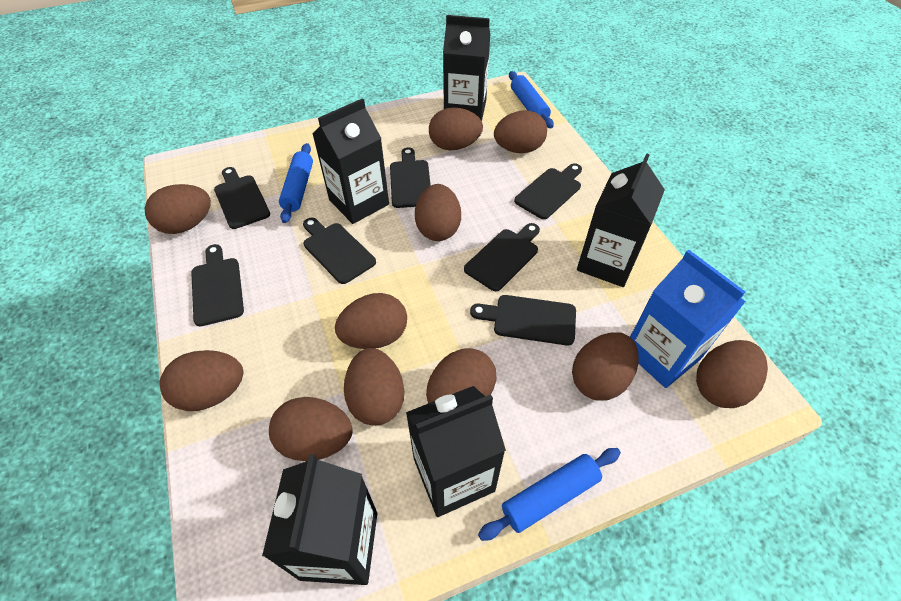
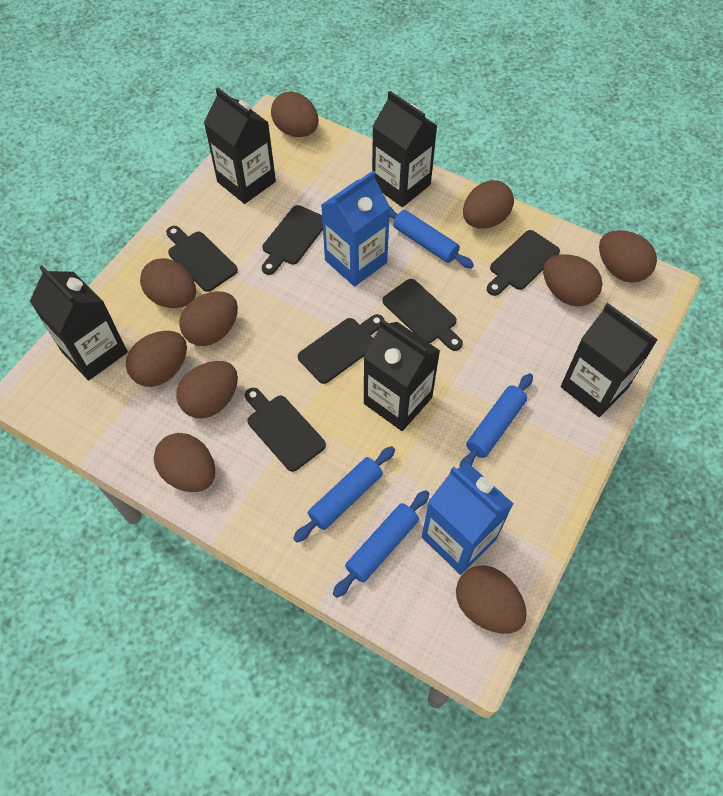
black cutting board: [191,244,244,327] [214,167,270,229] [303,218,376,284] [390,148,431,208] [464,223,540,291] [470,295,576,346] [514,163,582,219] = 7 -> [166,226,238,292] [245,388,326,472] [262,205,323,275] [298,314,385,384] [383,279,463,351] [487,230,560,296] = 6
blue carton: [630,250,746,388] = 1 -> [321,171,390,287] [422,464,514,575] = 2
blue rolling pin: [279,143,313,223] [478,448,621,541] [509,71,554,128] = 3 -> [293,446,395,542] [333,490,430,598] [389,207,474,268] [459,373,533,468] = 4
brown egg: [145,184,211,234] [160,350,243,411] [269,397,353,461] [335,293,407,349] [344,348,404,426] [415,184,461,241] [426,348,497,403] [429,108,483,150] [494,110,547,153] [572,332,638,401] [696,340,768,408] = 11 -> [126,331,187,387] [140,258,196,308] [154,433,215,492] [176,361,238,419] [179,291,238,346] [271,91,318,137] [456,565,527,634] [463,180,514,229] [543,254,602,307] [599,230,657,283] = 10

